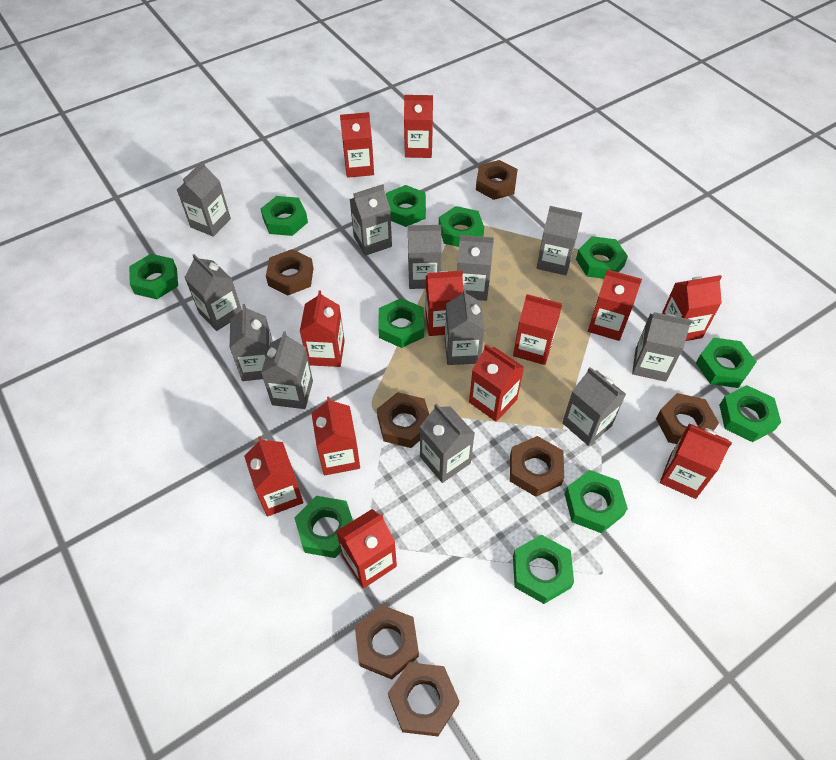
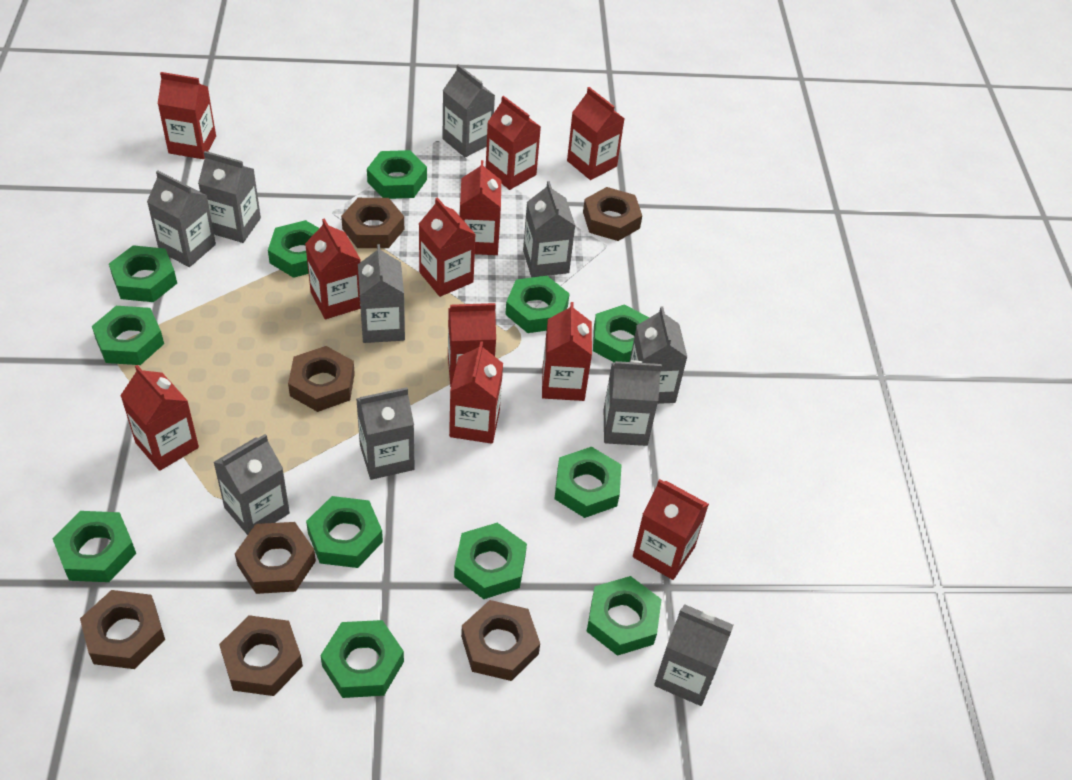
green nut: [129,254,178,299] [261,196,308,236] [295,496,353,558] [378,298,424,348] [386,185,426,227] [439,206,484,247] [513,535,574,604] [565,470,628,533] [576,236,628,279] [696,338,756,388] [719,385,781,442] = 11 -> [52,511,136,582] [92,306,164,365] [109,245,177,302] [268,220,319,278] [306,496,383,568] [320,620,404,698] [367,150,427,199] [454,523,527,599] [505,276,570,333] [555,447,622,518] [587,576,662,656] [593,305,650,363] = 12
grey carton: [177,161,231,237] [184,254,242,331] [230,304,273,381] [261,331,313,409] [350,184,392,256] [408,225,442,289] [420,403,475,483] [445,289,485,365] [457,235,494,301] [537,206,582,275] [562,367,626,446] [632,312,692,382] = 12 -> [147,170,216,267] [198,151,261,243] [213,434,290,535] [356,387,415,480] [358,244,405,343] [442,64,495,157] [523,181,576,277] [604,360,662,446] [630,306,687,404] [654,604,733,706] = 10
red carton: [244,437,303,517] [300,290,345,367] [311,397,360,475] [336,509,397,588] [340,112,374,178] [404,95,433,158] [425,270,463,336] [469,344,524,422] [513,294,562,365] [588,269,642,341] [660,423,732,499] [662,275,722,341] = 12 -> [120,365,199,471] [158,72,216,159] [305,219,361,319] [419,197,476,297] [448,303,496,387] [449,341,503,444] [459,160,501,255] [486,96,541,190] [542,302,592,401] [567,87,625,180] [633,479,709,580] = 11

